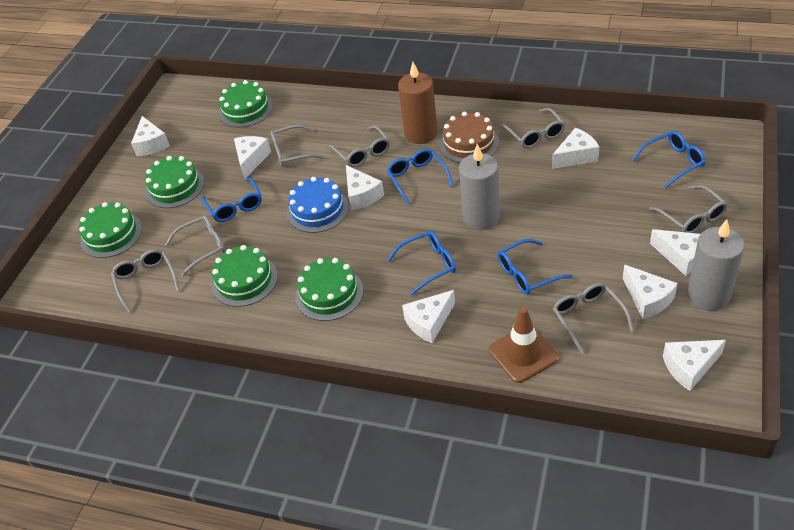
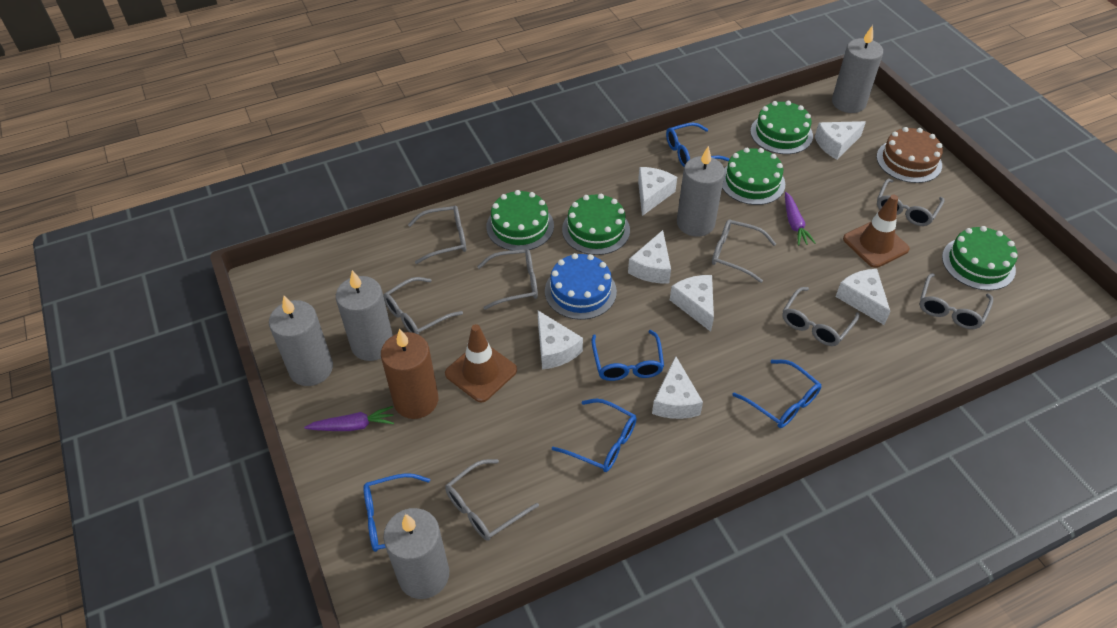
brown traffic cone: [489,307,559,383] = 1 -> [445,324,517,403] [843,195,910,268] = 2
grey candle: [459,144,500,230] [687,219,745,311] = 2 -> [269,296,333,386] [336,270,393,361] [383,508,449,599] [677,146,725,236] [832,25,883,113] = 5
grey glasses: [111,249,180,312] [165,215,225,276] [270,125,325,167] [329,125,390,167] [500,108,565,148] [553,283,634,354] [649,185,728,233] = 7 -> [383,277,463,335] [408,206,466,264] [445,459,539,541] [477,249,538,310] [712,219,776,283] [782,287,859,346] [877,179,945,226] [920,273,993,329] = 8
purple carrot: none = 0 -> [304,406,394,431] [785,192,816,246] = 2
white cheese: [131,116,170,156] [234,136,271,179] [346,165,384,210] [402,290,455,343] [552,128,599,169] [623,265,678,319] [650,229,700,276] [663,340,726,391] = 8 -> [538,311,583,369] [628,230,671,283] [638,167,677,216] [652,356,703,419] [670,275,714,332] [815,121,866,160] [835,269,891,325] = 7

